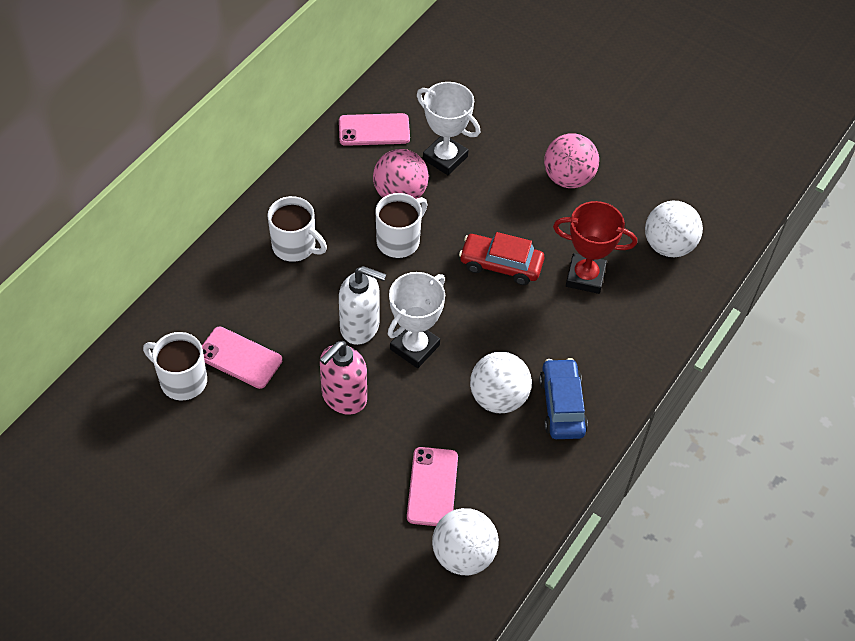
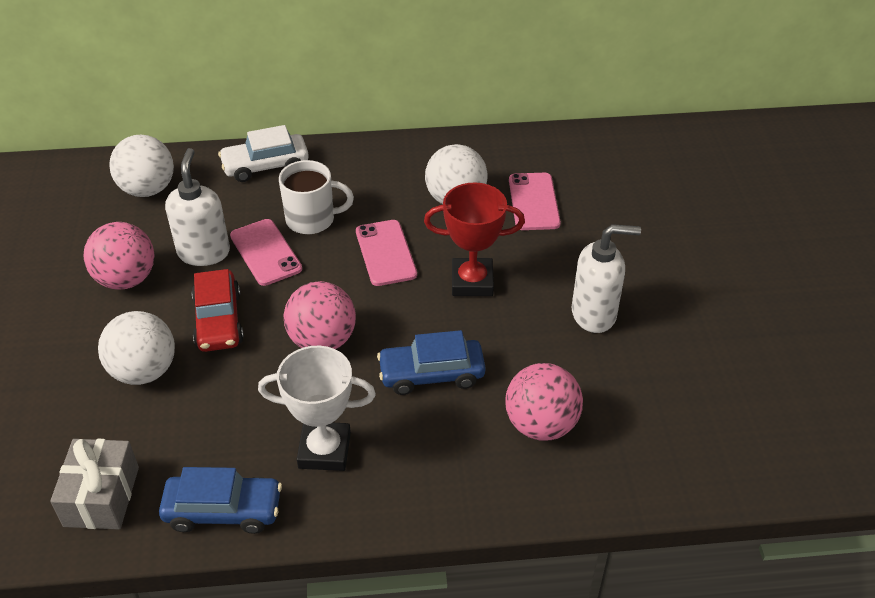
blue car: [539,358,588,439] = 1 -> [159,467,282,534] [377,330,486,395] = 2
grey gift: none = 0 -> [50,439,139,529] = 1
pink ball: [373,149,429,199] [544,133,599,188] = 2 -> [84,222,155,290] [284,281,356,349] [505,363,583,441] = 3
pink soap dispenser: [320,341,367,415] = 1 -> none = 0
white car: none = 0 -> [218,125,309,182] = 1
white mug: [143,332,207,400] [268,196,327,262] [375,193,427,258] = 3 -> [279,160,354,234] = 1
white soap dispenser: [339,266,386,345] = 1 -> [165,148,230,266] [572,224,641,333] = 2
white trophy: [388,272,445,368] [417,82,480,175] = 2 -> [258,346,376,471] = 1

